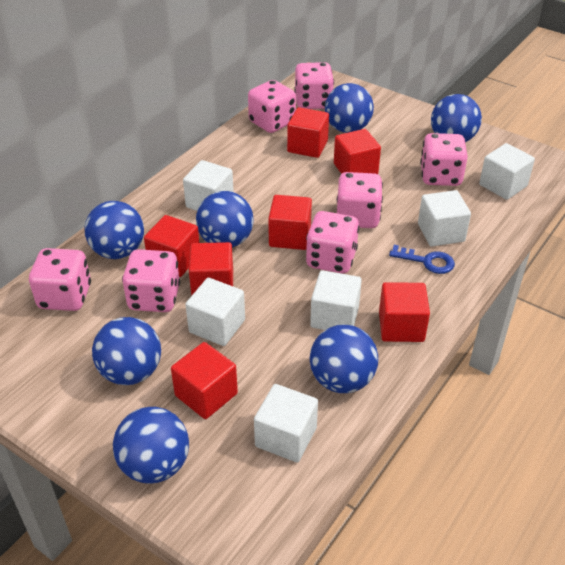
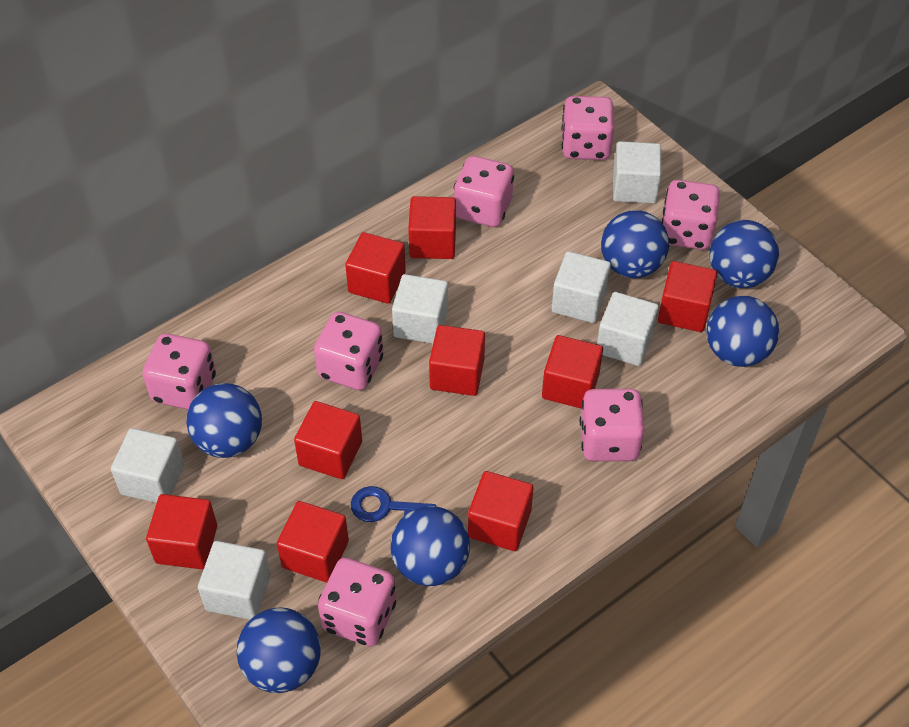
blue ball: [85,201,144,259] [92,317,161,385] [113,407,189,483] [196,191,254,248] [309,325,378,393] [325,83,374,133] [431,94,482,142] = 7 -> [186,383,262,458] [237,608,321,693] [391,506,470,586] [601,210,669,278] [706,296,779,367] [709,220,779,288] = 6
red cube: [144,215,199,277] [171,342,238,419] [189,242,233,296] [268,195,312,250] [287,107,329,158] [334,129,381,174] [379,282,430,342] = 7 -> [146,494,217,570] [277,501,349,583] [294,401,362,479] [345,232,406,304] [408,196,456,259] [429,325,485,396] [468,471,533,551] [542,335,603,409] [658,261,717,332] = 9

